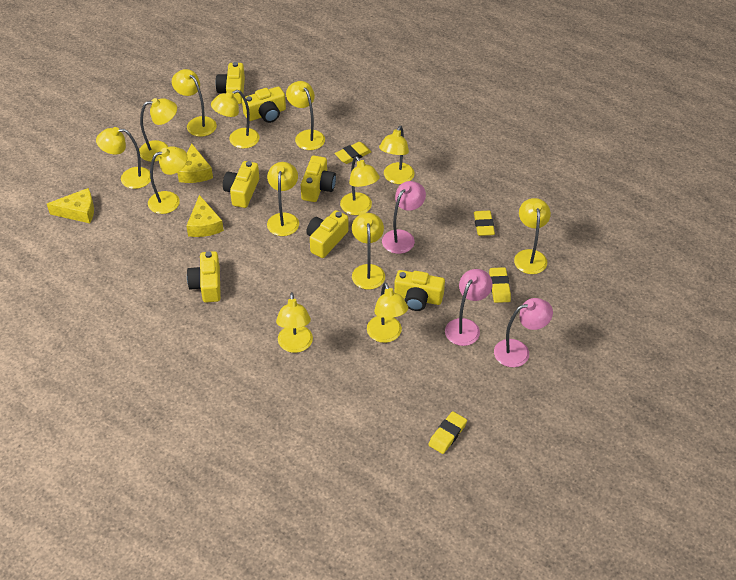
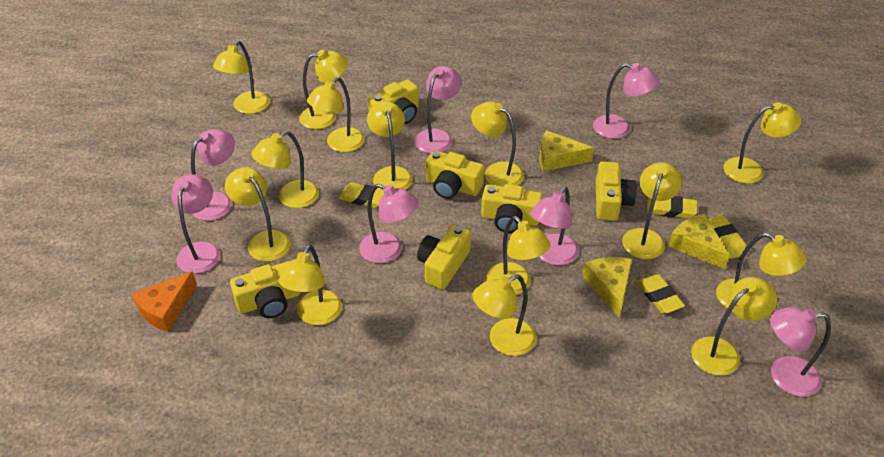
orange cheese: none = 0 -> [131,271,197,332] = 1
pink lamp: [382,181,426,254] [445,269,493,346] [494,298,553,367] = 3 -> [172,174,220,274] [191,129,235,221] [359,184,418,263] [415,66,462,154] [531,187,579,266] [593,63,659,139] [770,307,831,397] = 7
yellow camera: [187,251,221,303] [215,62,245,104] [223,161,259,208] [242,86,286,123] [301,156,336,202] [306,210,349,258] [394,270,445,311] = 7 -> [230,261,300,318] [368,79,419,124] [417,225,471,290] [426,150,484,199] [481,184,543,233] [596,161,637,221] = 6
yellow lamp: [96,127,151,189] [139,98,177,162] [148,146,187,214] [172,69,217,137] [211,90,259,149] [267,162,299,236] [276,292,313,353] [286,81,325,150] [340,156,380,215] [352,213,385,290] [367,282,408,343] [379,126,415,184] [514,198,551,274] = 13 -> [213,41,270,114] [225,167,291,262] [251,131,319,208] [279,245,342,325] [299,50,348,129] [307,77,365,152] [367,101,412,190] [471,101,524,187] [472,274,536,356] [487,216,551,295] [622,162,682,259] [691,277,777,376] [716,233,807,309] [723,102,801,184] = 14

